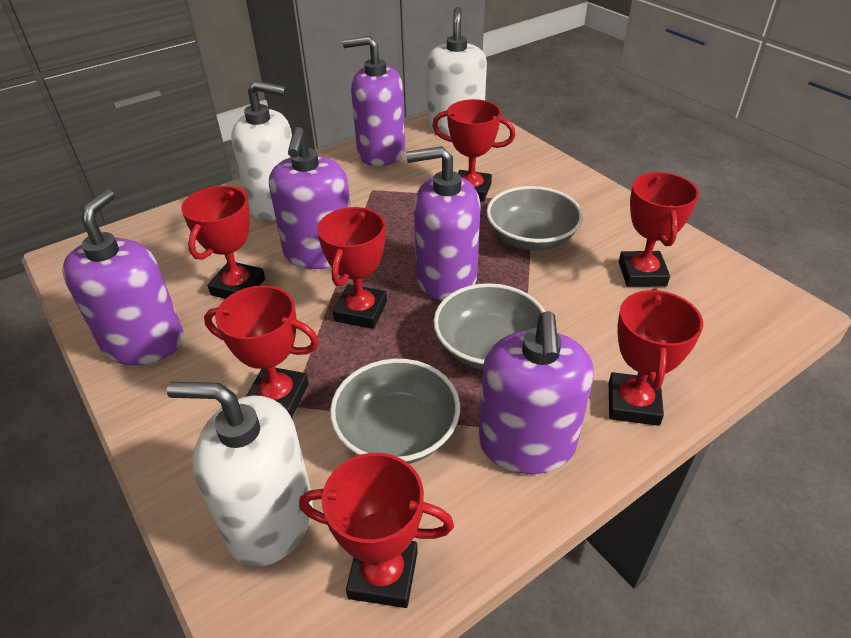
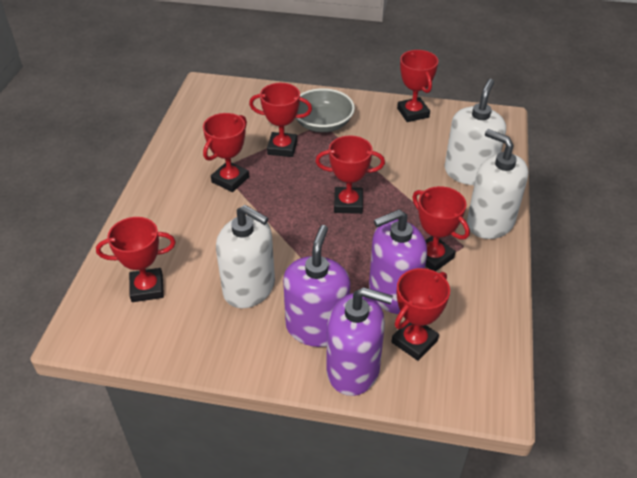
grey bowl: [330,359,460,464] [433,283,545,370] [486,186,583,251] = 3 -> [296,88,355,132] = 1
purple soap dispenser: [62,189,183,365] [269,127,351,269] [343,36,405,166] [406,146,481,301] [478,311,593,474] = 5 -> [283,225,350,347] [326,287,393,396] [369,209,427,314] = 3

